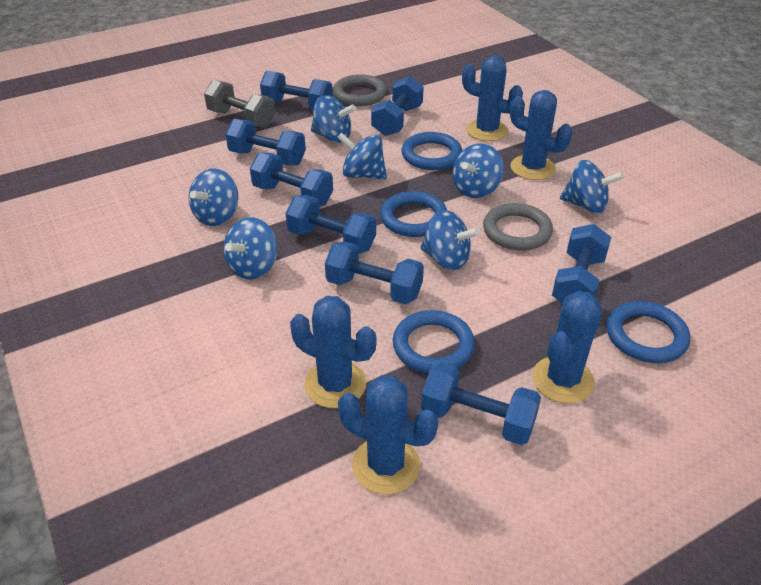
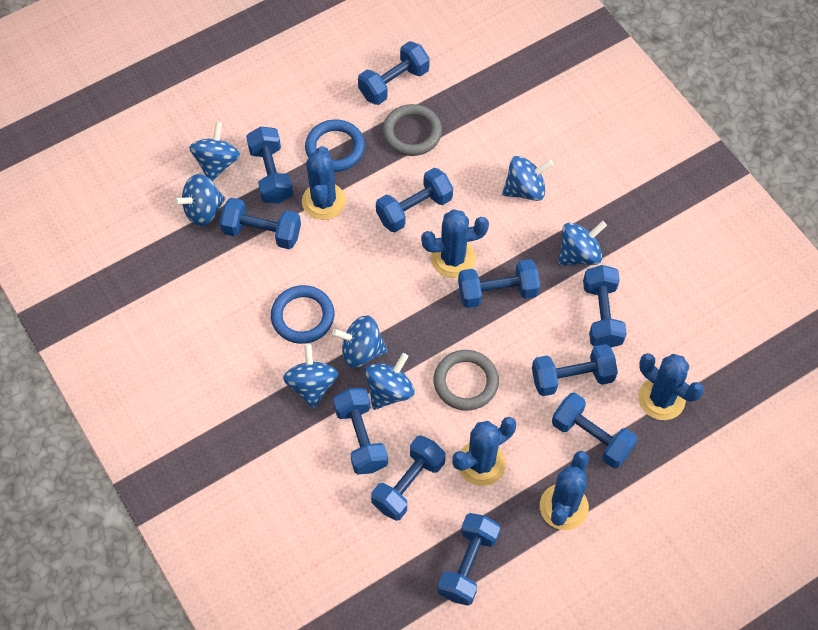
blue dumbbell: [225,119,306,166] [250,152,333,207] [260,71,333,109] [285,195,376,254] [325,241,424,304] [371,76,424,136] [421,362,541,445] [552,224,611,304] = 8 -> [219,198,301,249] [246,126,293,204] [333,388,388,475] [358,41,430,105] [371,435,446,521] [376,168,453,232] [438,513,500,606] [458,259,540,308] [532,344,618,396] [552,393,637,468] [583,265,627,348] = 11
blue ring: [380,191,447,237] [393,310,475,373] [402,132,462,170] [607,301,690,363] = 4 -> [271,285,334,344] [305,120,365,172] = 2
grey dumbbell: [204,80,275,128] = 1 -> none = 0

